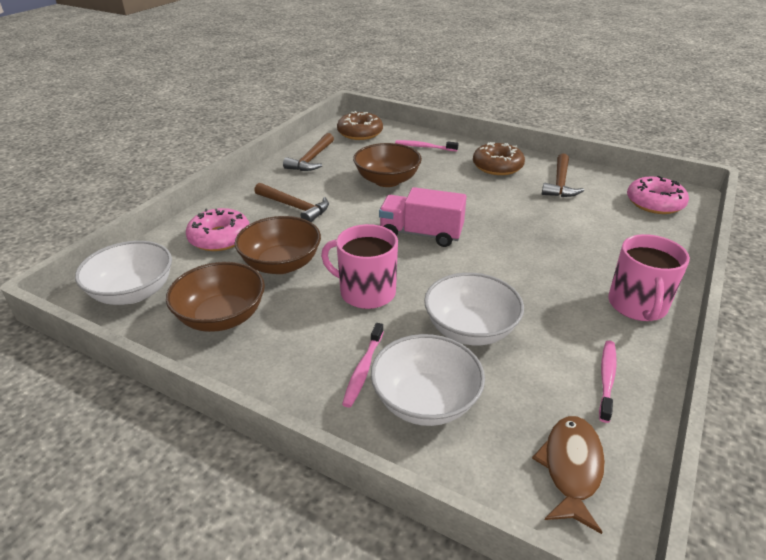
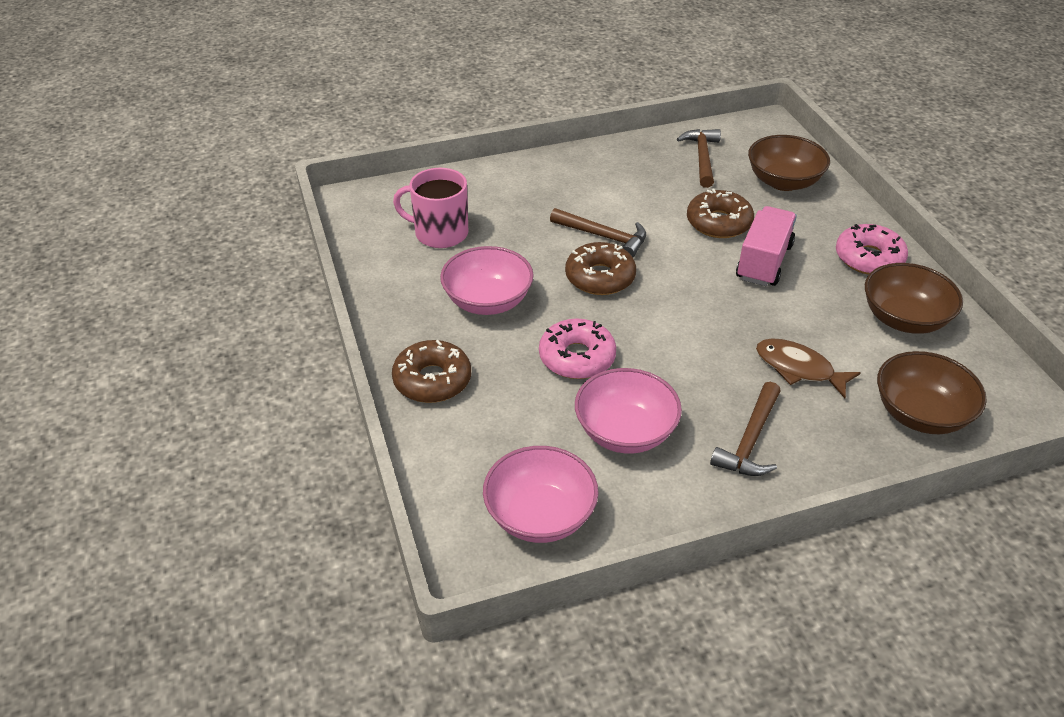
brown donut: [337,111,383,140] [473,142,525,175] = 2 -> [392,340,471,403] [565,242,636,295] [687,189,754,238] = 3
pink bowl: none = 0 -> [440,246,534,315] [483,446,599,543] [575,368,682,454] = 3
pink mug: [321,224,398,309] [608,234,690,321] = 2 -> [393,168,468,248] = 1
pink toothbrush: [342,323,384,408] [395,140,459,151] [599,341,617,423] = 3 -> none = 0
white bowl: [75,241,172,305] [371,334,485,426] [424,273,524,345] = 3 -> none = 0

